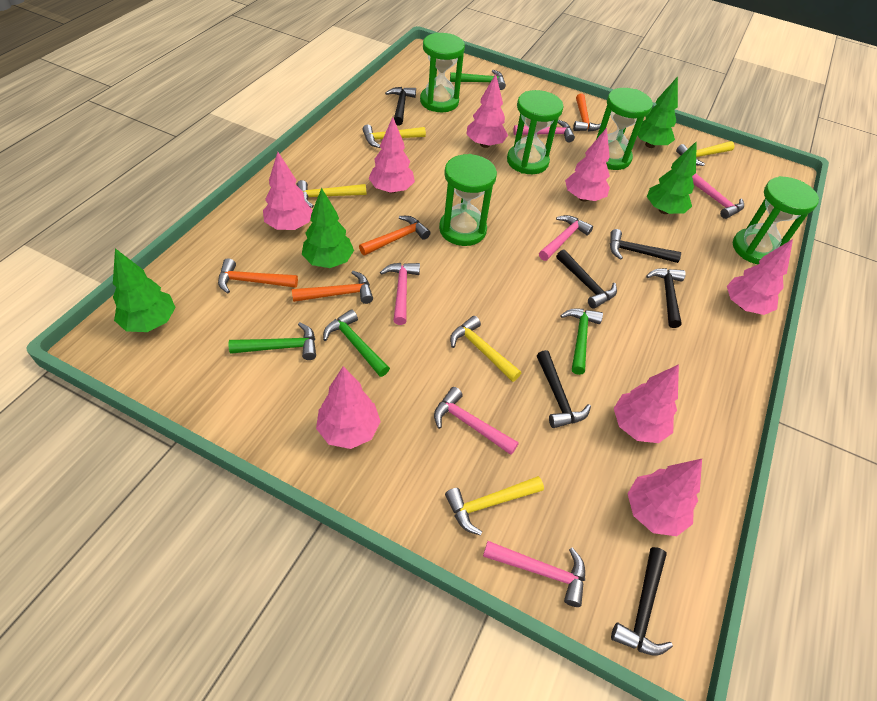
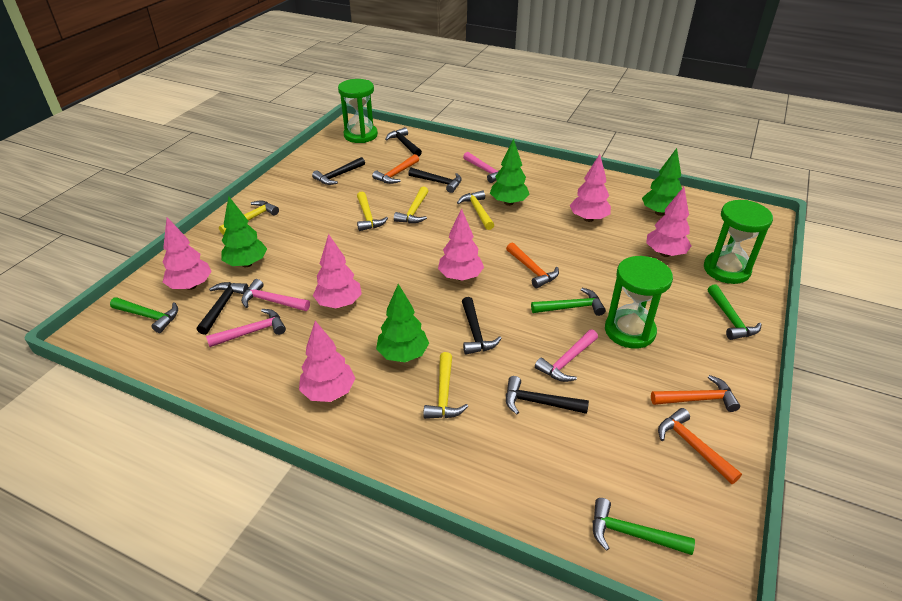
green hourglass: [420,33,465,112] [439,154,497,246] [507,90,564,174] [596,88,653,170] [733,176,819,264] = 5 -> [338,79,378,143] [605,256,673,349] [704,200,773,284] = 3
pink hammer: [380,263,420,325] [434,387,519,455] [483,541,585,607] [513,120,575,142] [539,215,593,261] [692,173,744,219] = 6 -> [206,309,286,347] [241,279,310,311] [463,152,500,183] [535,329,598,382] = 4
pink tree: [263,152,313,230] [316,366,381,449] [368,117,415,193] [466,74,508,148] [565,128,610,202] [614,364,679,443] [627,459,702,536] [727,239,793,315] = 8 -> [163,218,212,290] [299,321,355,402] [313,234,362,308] [438,208,484,281] [570,154,611,222] [646,187,691,257] = 6

